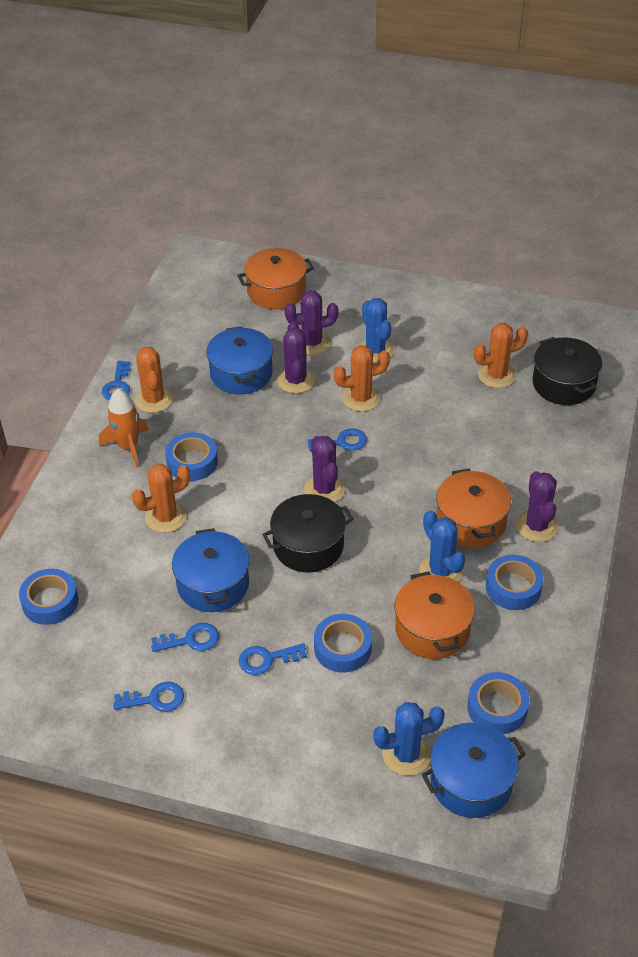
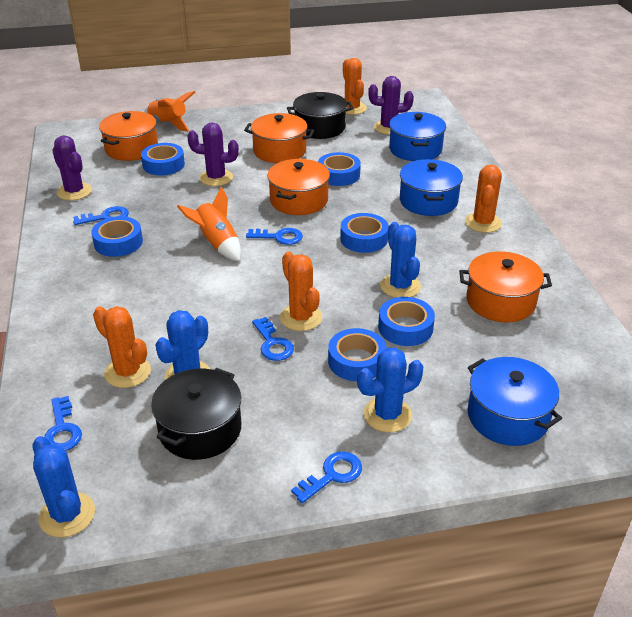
blue cactus: [358,298,394,363] [373,702,445,776] [419,510,465,582] = 3 -> [32,436,95,538] [155,310,210,380] [357,347,424,432] [380,222,421,298] = 4
blue tape: [19,569,78,625] [165,432,218,481] [314,614,372,673] [467,672,530,734] [486,555,544,610] = 5 -> [91,216,143,257] [141,143,185,175] [318,152,361,186] [328,328,387,381] [340,213,389,253] [378,297,435,346] = 6
orange pot: [237,248,314,310] [395,571,475,659] [436,469,511,548] = 3 -> [99,111,158,161] [244,113,314,163] [267,159,330,215] [459,251,552,322] = 4
orange rocket: [99,389,149,467] = 1 -> [145,91,196,131] [177,186,241,261] = 2
purple cactus: [277,322,315,393] [284,290,338,355] [304,436,345,502] [516,471,558,542] = 4 -> [52,135,92,200] [187,122,239,186] [368,76,414,135] = 3

